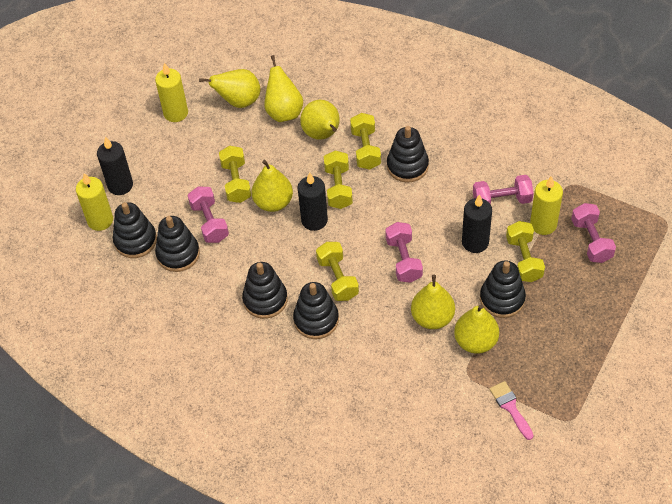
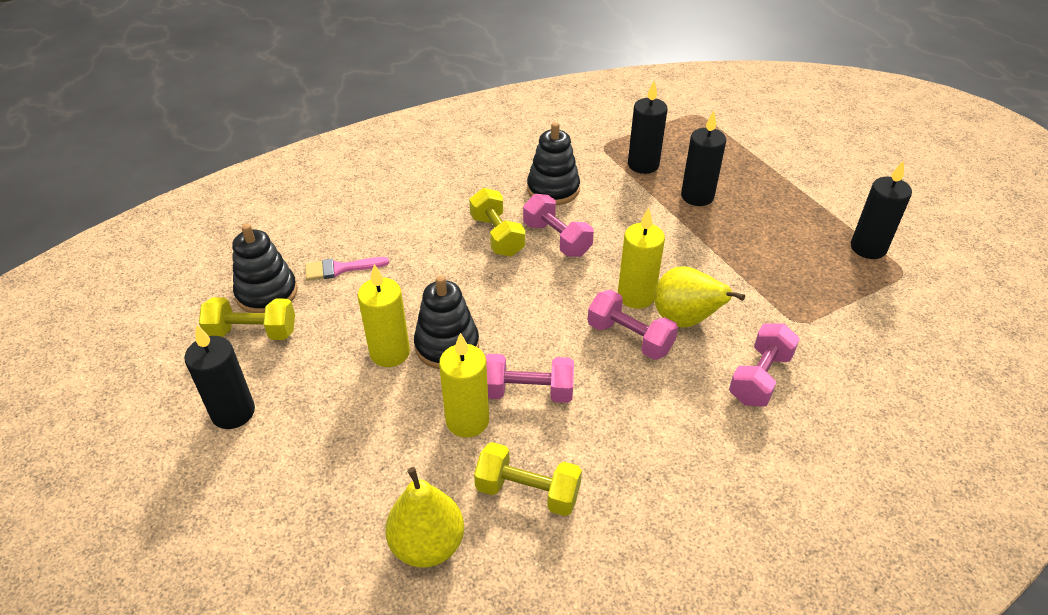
black candle: [97,137,133,195] [297,172,328,231] [462,194,492,253] = 3 -> [184,324,255,429] [628,81,667,174] [681,111,726,206] [851,160,912,259] = 4
black stacking toy: [113,202,157,258] [155,216,200,272] [242,262,288,319] [293,282,339,339] [387,126,429,182] [480,261,526,318] = 6 -> [232,224,298,313] [414,275,479,369] [527,122,580,205] = 3
yellow dumbbell: [219,146,251,203] [316,242,359,301] [324,150,353,209] [350,113,381,170] [506,221,545,282] = 5 -> [199,297,295,340] [469,188,526,257] [474,442,582,516] = 3
yellow pear: [199,69,260,108] [252,160,293,212] [264,55,303,122] [300,100,340,140] [411,275,455,329] [454,304,499,354] = 6 -> [385,467,464,568] [654,266,745,328] = 2

